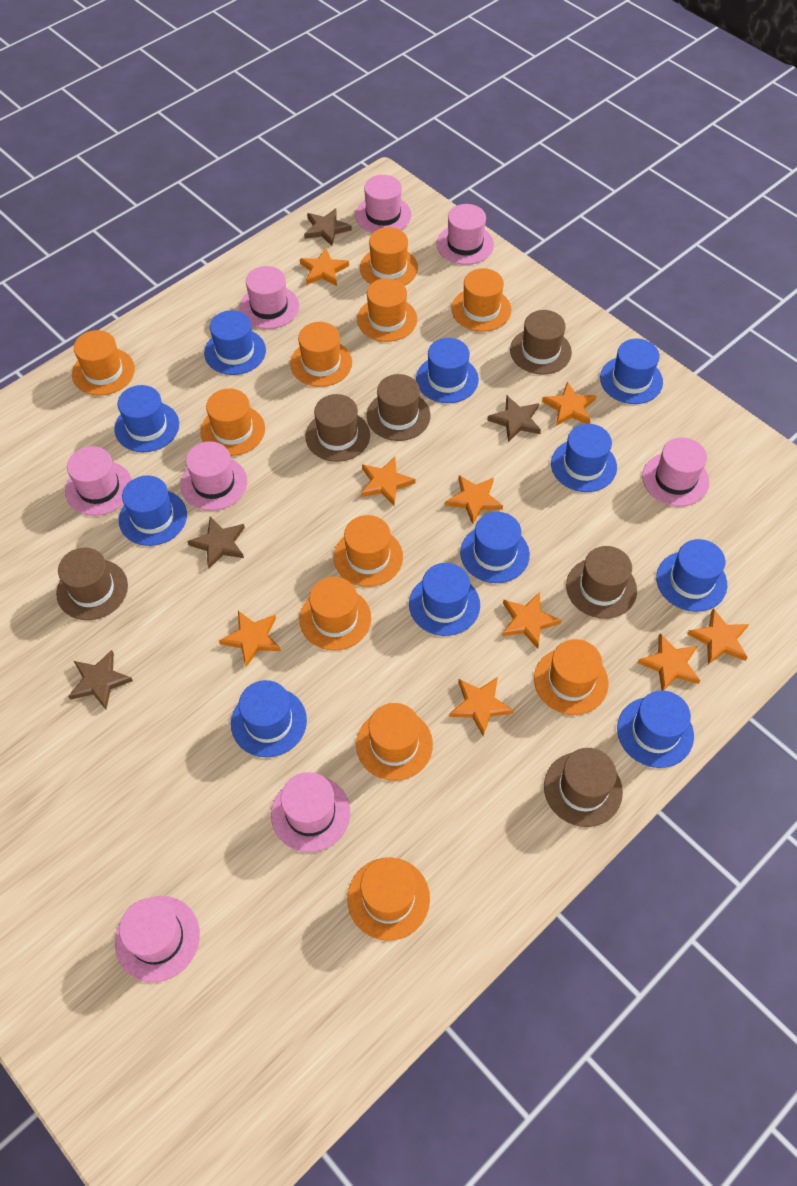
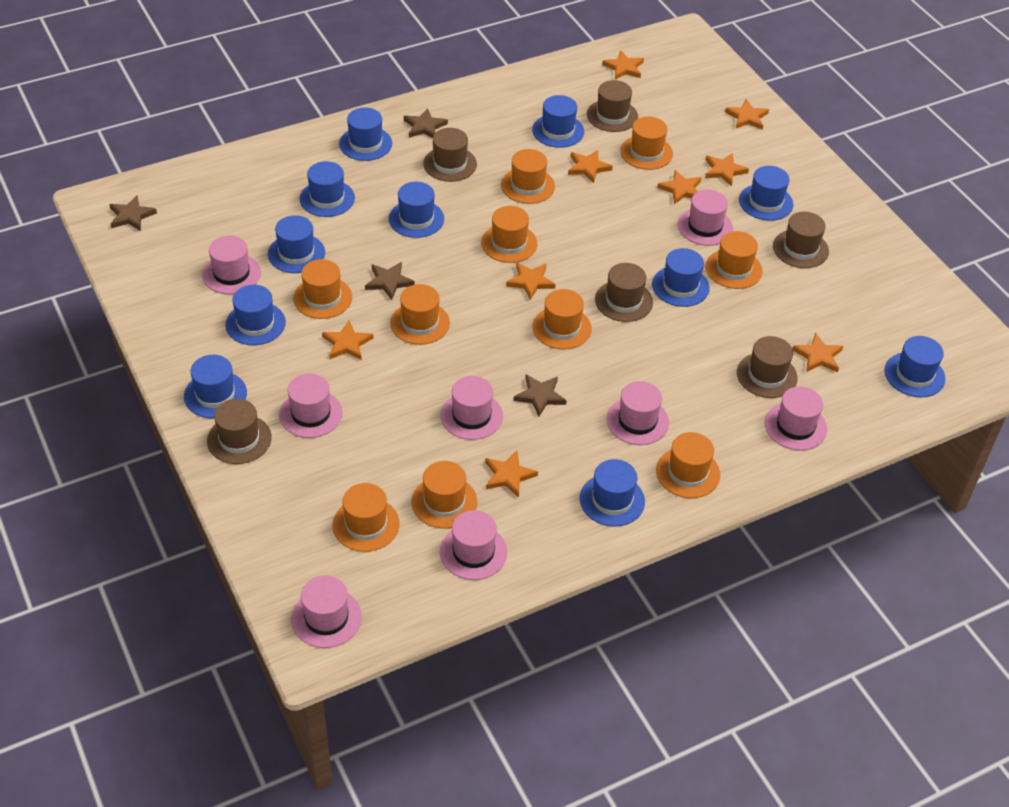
orange hat: [72,330,135,396] [200,389,265,456] [290,322,352,387] [299,577,371,651] [334,515,403,587] [347,857,430,941] [356,703,433,781] [357,278,417,342] [360,227,418,286] [451,268,511,332] [534,639,609,715] = 11 -> [293,259,352,319] [333,483,400,552] [390,284,450,345] [412,461,477,529] [481,206,538,263] [501,149,555,204] [532,289,592,349] [620,117,673,170] [656,432,720,498] [706,231,763,289] = 10

